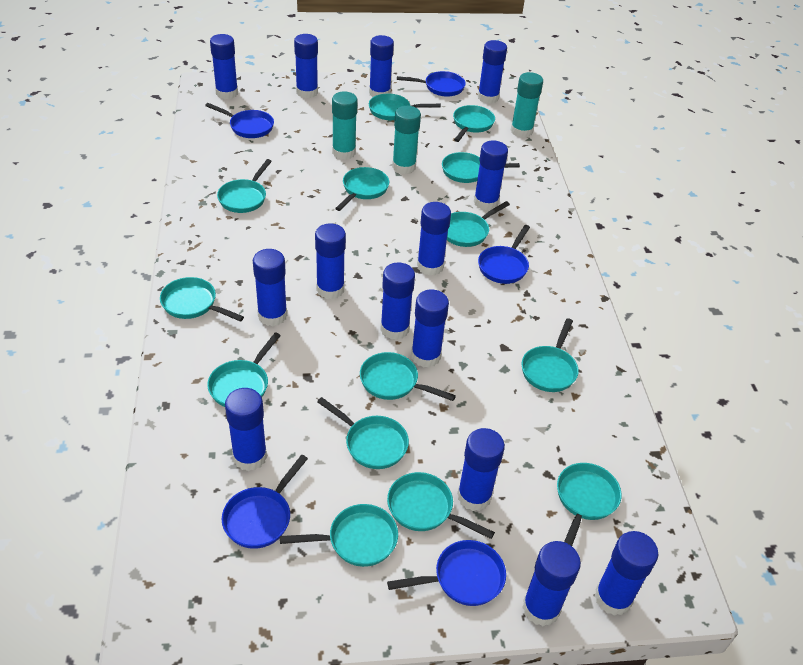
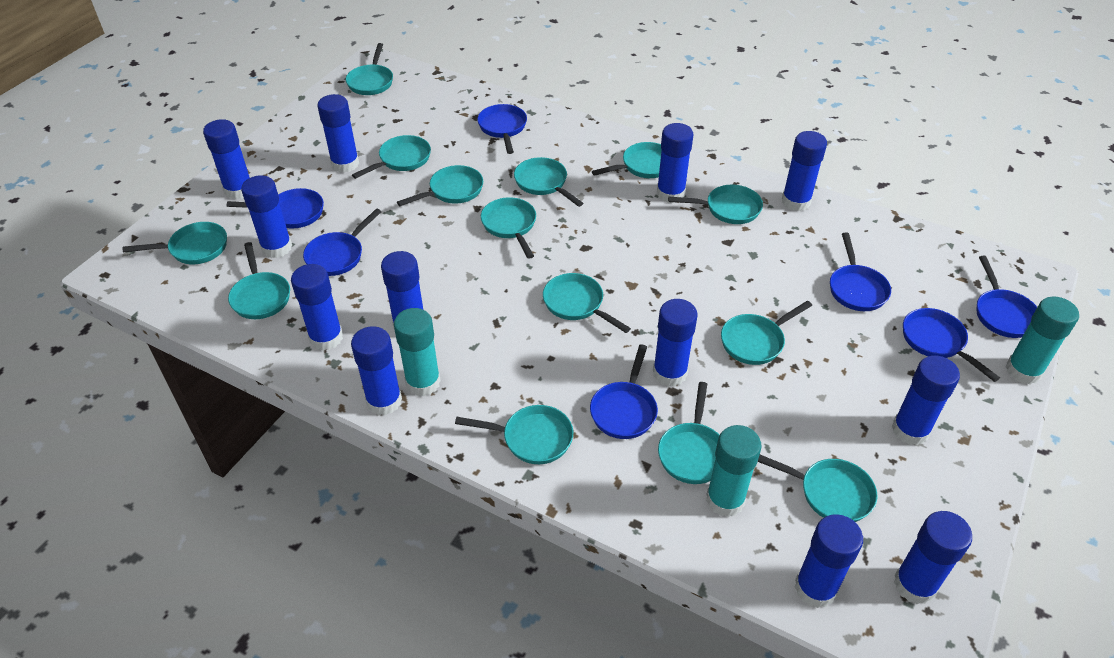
blue glue stick: [210,34,238,99] [225,388,267,471] [253,249,287,326] [294,34,318,98] [315,223,346,299] [369,35,394,97] [380,263,415,340] [411,289,449,368] [417,202,451,276] [457,428,505,511] [474,140,508,211] [477,40,507,104] [522,541,581,626] [595,531,658,616] = 14 -> [203,119,250,199] [241,175,292,258] [291,264,343,351] [318,94,359,173] [351,326,402,415] [381,251,423,329] [653,299,698,387] [657,123,693,203] [782,131,827,211] [795,514,863,608] [892,356,960,445] [894,511,972,604] = 12
blue pan: [205,103,274,138] [222,455,308,549] [387,540,506,606] [397,71,466,97] [478,225,530,284] = 5 -> [226,188,324,229] [303,209,381,276] [477,104,527,154] [590,344,658,439] [830,233,891,311] [903,308,1000,382] [977,256,1037,338] = 7

